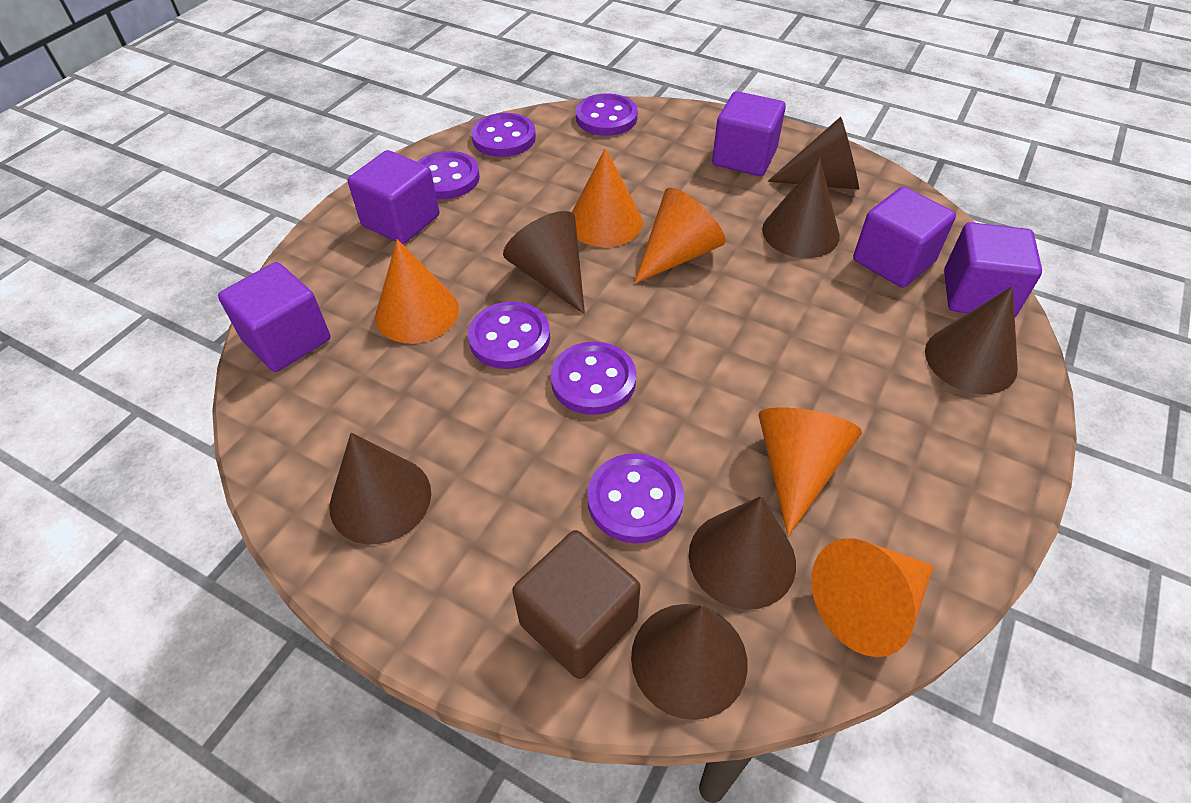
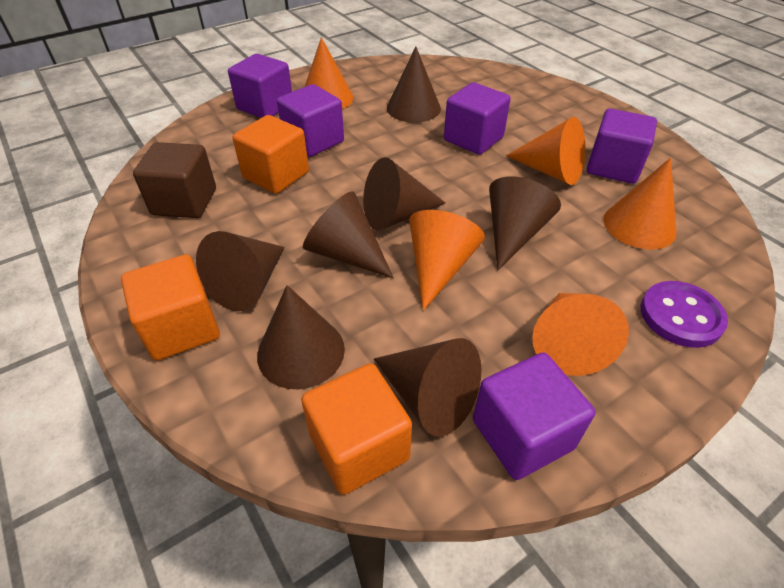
orange cube: none = 0 -> [121,254,220,361] [233,115,309,194] [301,363,412,495] = 3
purple button: [418,151,480,199] [468,302,550,369] [471,113,536,157] [550,341,636,415] [576,93,638,136] [587,453,684,543] = 6 -> [641,281,728,348] = 1

